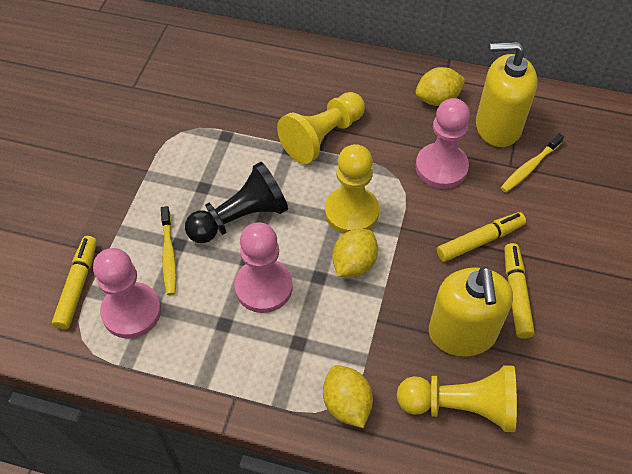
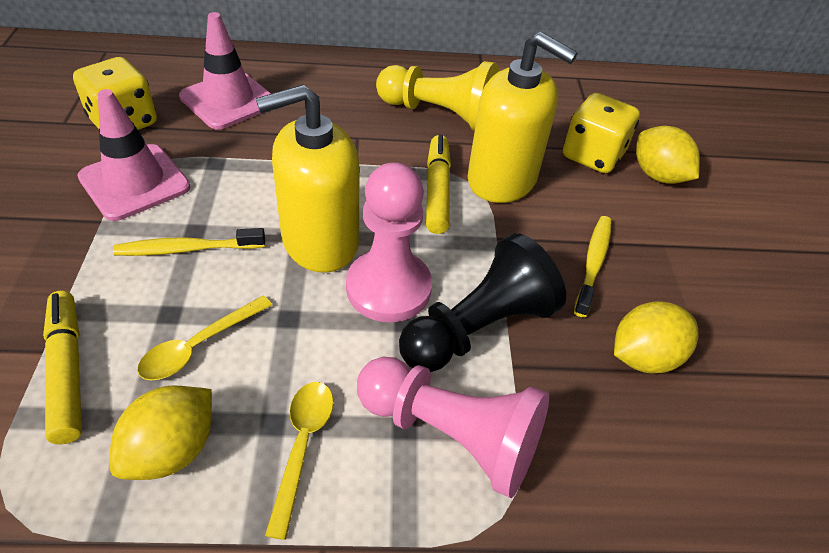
pink pawn: [93,248,161,338] [234,222,293,313] [416,98,470,189] = 3 -> [346,162,432,322] [357,357,549,498] = 2
pink traffic cone: none = 0 -> [77,89,191,221] [179,12,271,130] = 2
yellow dice: none = 0 -> [73,57,157,130] [563,93,640,173] = 2
yellow marker: [52,236,97,330] [437,212,526,262] [504,243,535,339] = 3 -> [43,291,82,444] [426,135,451,234] = 2
yellow pawn: [277,92,365,164] [325,144,379,234] [397,365,517,432] = 3 -> [376,61,499,131] = 1
yellow spoon: none = 0 -> [137,295,272,380] [265,382,334,540] = 2

